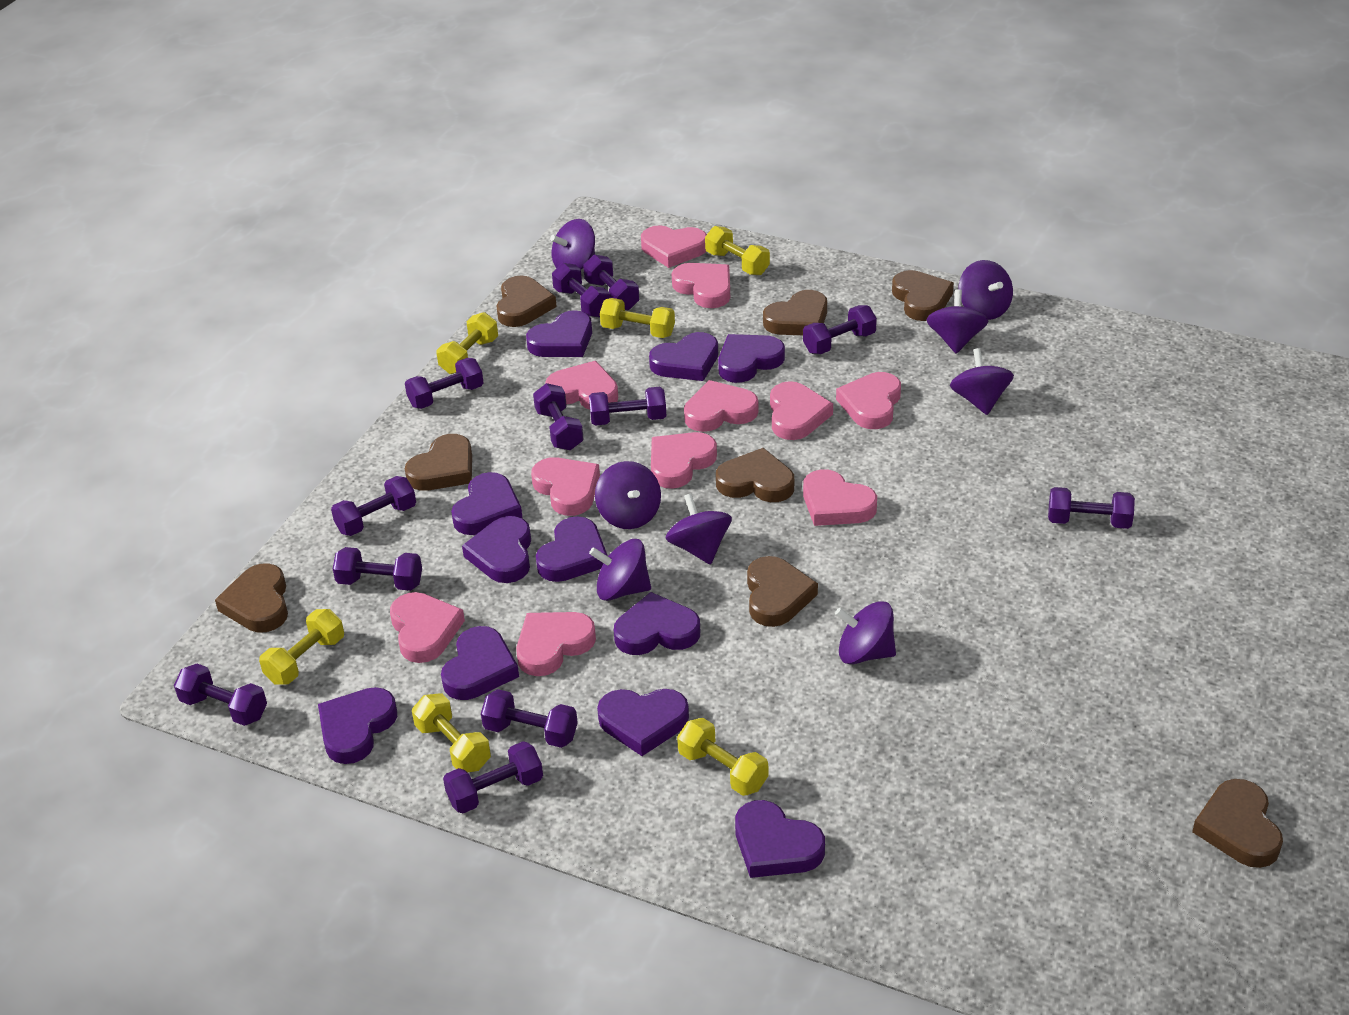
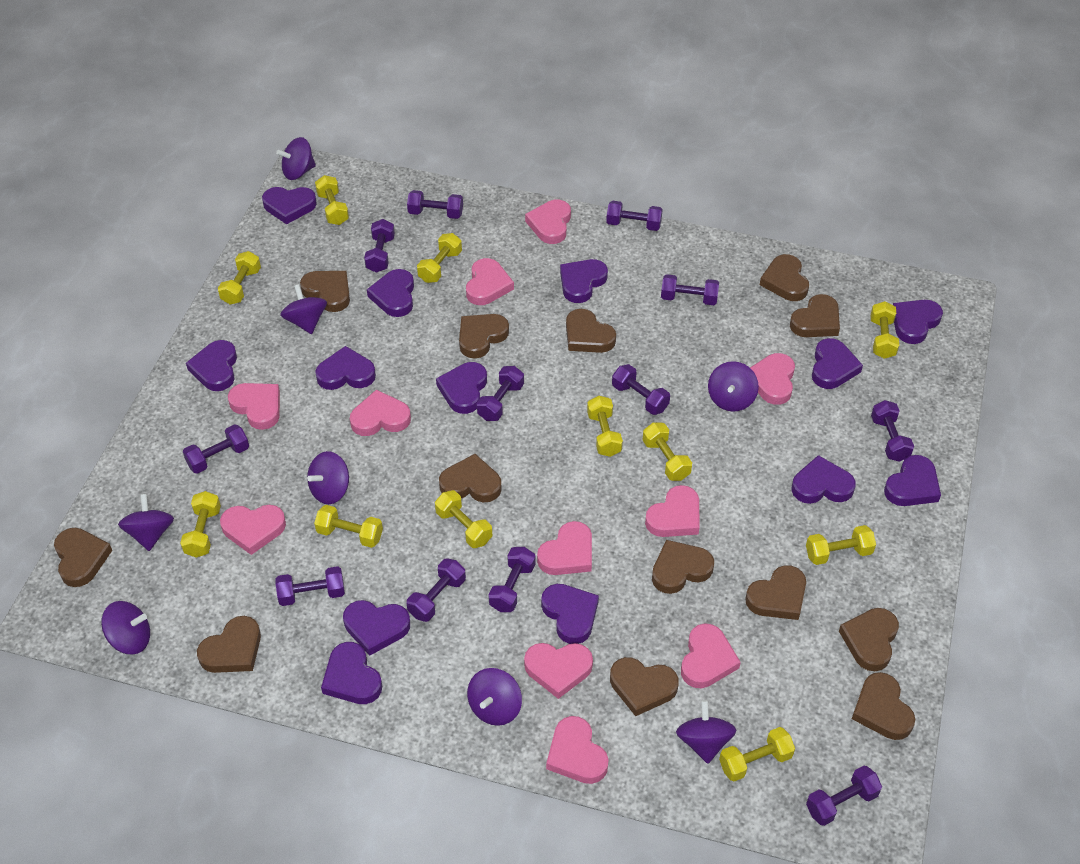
brown heart: [215,563,288,633] [405,434,472,491] [496,275,557,327] [716,448,794,502] [747,556,818,627] [763,290,827,335] [892,270,954,321] [1192,779,1283,868] = 8 -> [54,528,112,587] [197,616,261,673] [300,271,350,312] [439,454,502,502] [459,314,509,359] [566,309,616,353] [610,657,679,716] [652,540,714,594] [745,565,806,620] [760,254,809,301] [790,294,840,337] [839,608,899,671] [852,672,915,740] = 13
purple heart: [318,687,397,764] [441,626,519,700] [451,472,522,535] [462,516,531,583] [526,310,592,357] [536,516,608,582] [597,689,689,756] [614,592,700,655] [649,332,718,381] [718,334,785,383] [735,800,825,878] = 11 -> [186,340,237,391] [262,187,317,225] [315,346,376,390] [321,642,382,704] [343,600,410,656] [367,269,414,317] [436,362,487,414] [541,584,599,644] [560,259,608,303] [791,455,856,504] [812,338,863,389] [884,455,941,506] [893,300,943,344] = 13
yellow dumbbell: [259,609,344,685] [412,693,491,773] [436,312,498,374] [600,298,675,338] [677,718,768,796] [705,226,770,275] = 6 -> [180,491,221,557] [218,251,261,305] [314,505,383,548] [315,175,349,225] [417,233,462,283] [435,490,492,548] [587,396,623,457] [642,422,692,481] [719,727,795,782] [806,525,876,565] [870,301,899,359] = 11

